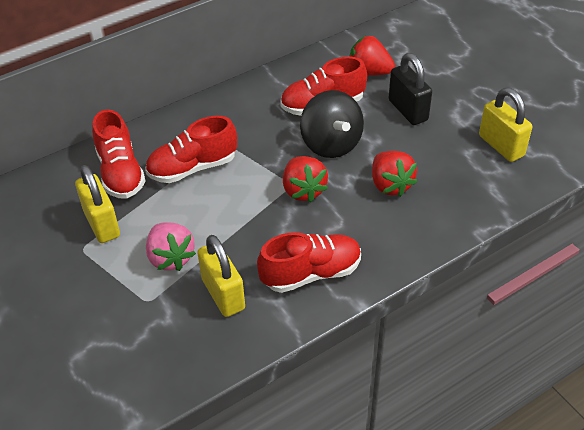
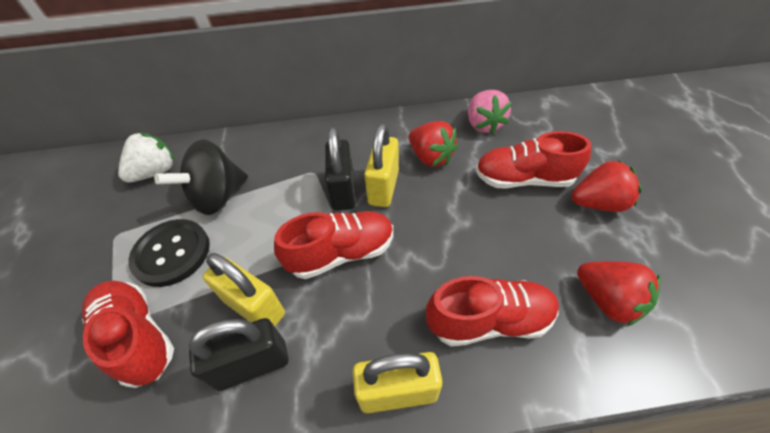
black button: none = 0 -> [128,219,210,287] = 1
black padlock: [389,53,432,125] = 1 -> [189,318,289,391] [325,127,355,211] = 2
white strawberry: none = 0 -> [118,132,174,182] = 1

